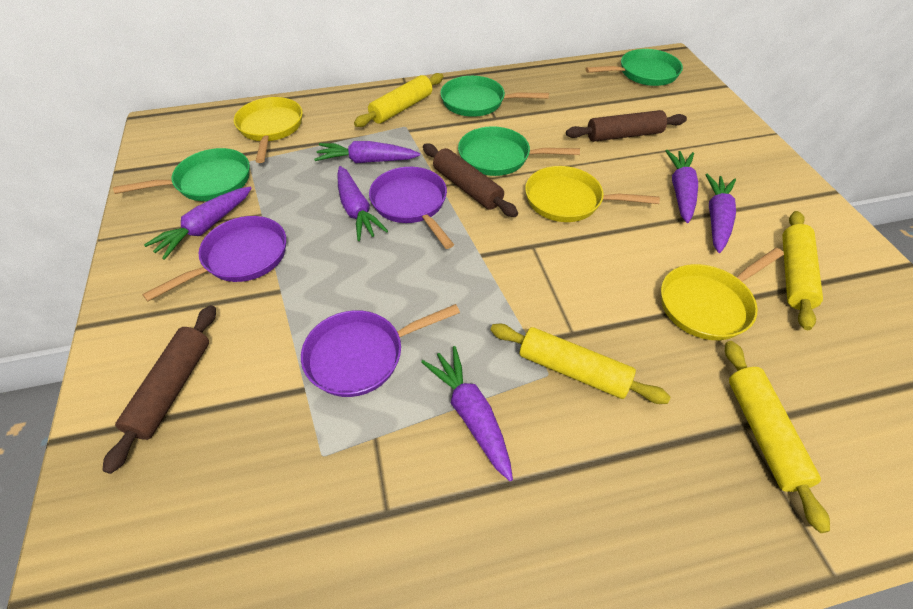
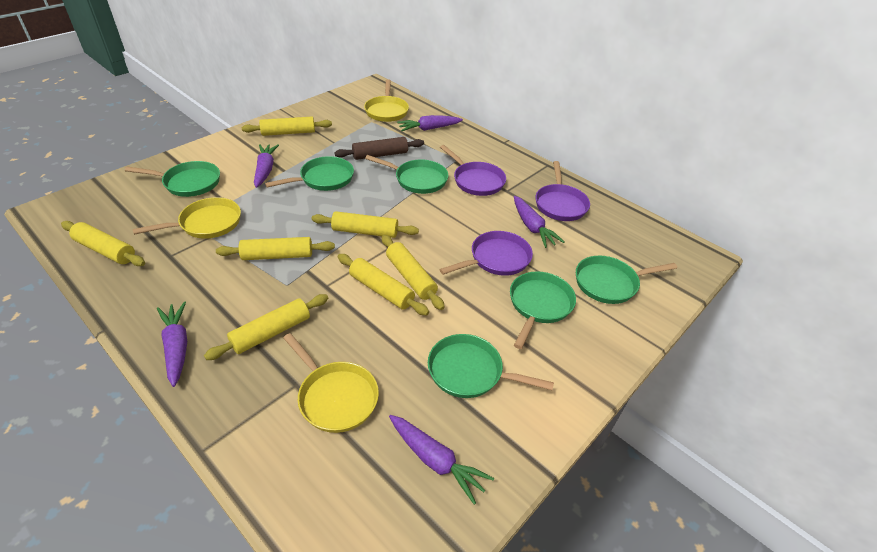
brown rolling pin: [102,305,216,474] [423,143,518,217] [566,110,687,142] = 3 -> [335,137,424,160] = 1
green pan: [113,148,250,201] [440,76,549,117] [458,126,580,176] [585,49,683,86] = 4 -> [125,161,220,197] [265,156,354,191] [365,155,449,194] [428,334,554,398] [510,271,576,349] [576,256,677,304] = 6
purple carrot: [144,187,252,260] [314,141,420,163] [337,166,388,241] [421,346,513,481] [665,150,698,223] [705,174,736,253] = 6 -> [157,302,187,387] [254,144,279,188] [389,415,494,504] [397,115,463,131] [514,196,564,248] = 5
yellow rolling pin: [354,73,443,127] [490,324,671,404] [725,341,830,533] [782,211,823,330] = 4 -> [61,221,145,266] [204,294,328,360] [216,237,335,260] [242,117,332,136] [311,211,419,238] [337,254,429,315] [382,235,445,310] = 7

